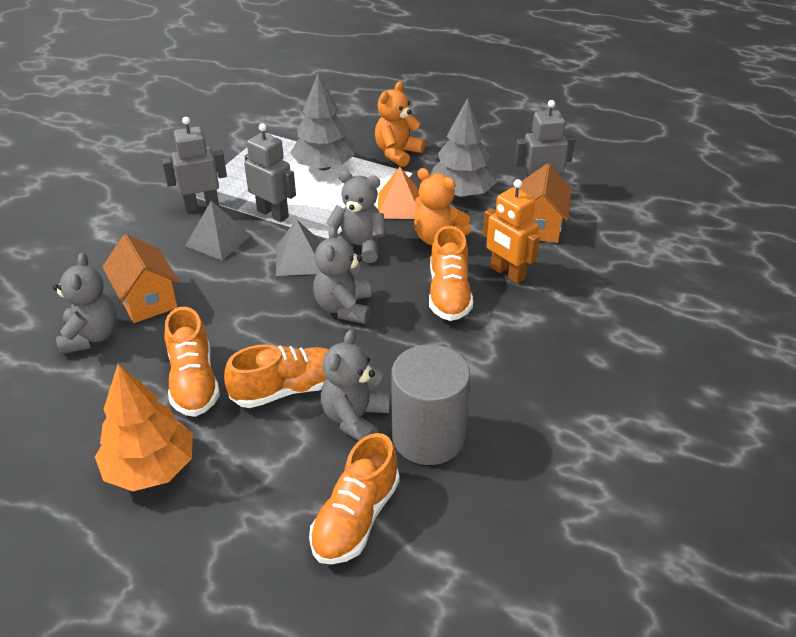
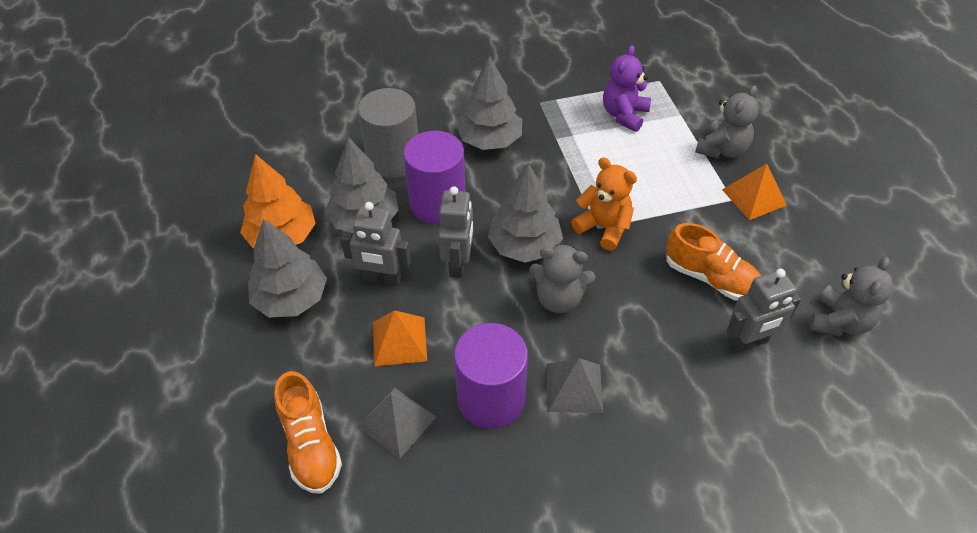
grey teddy bear: [53,253,117,355] [313,226,372,324] [321,329,391,441] [326,171,385,263] = 4 -> [529,244,595,313] [695,85,759,159] [809,257,894,337] = 3
grey tree: [290,74,355,170] [430,98,497,198] = 2 -> [248,219,327,318] [325,137,399,233] [456,56,522,150] [488,164,563,263] = 4
orange house: [102,234,179,323] [519,163,572,243] = 2 -> none = 0
orange pyramid: [378,167,419,219] = 1 -> [373,310,427,366] [722,164,787,220] = 2
orange robot: [483,179,540,284] = 1 -> none = 0
orange shoe: [165,307,220,417] [224,344,329,408] [309,433,400,565] [429,226,473,321] = 4 -> [274,371,342,494] [666,223,761,301] = 2
orange teddy bear: [375,81,425,167] [414,168,471,245] = 2 -> [571,157,637,251] = 1
purple cylinder: none = 0 -> [404,131,466,224] [454,323,528,429] = 2
purple teddy bear: none = 0 -> [603,45,651,132] = 1

